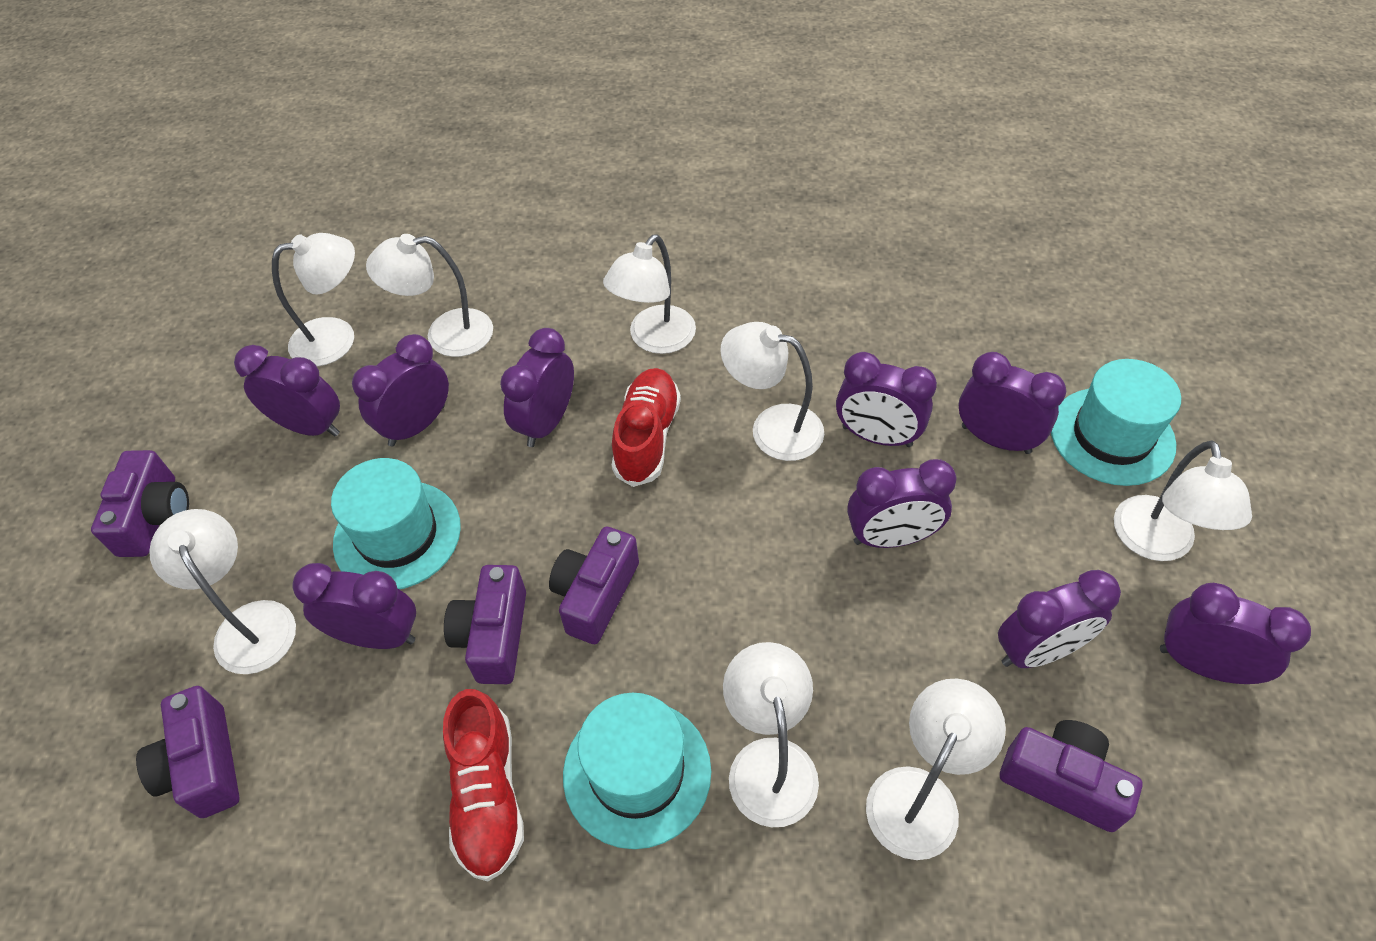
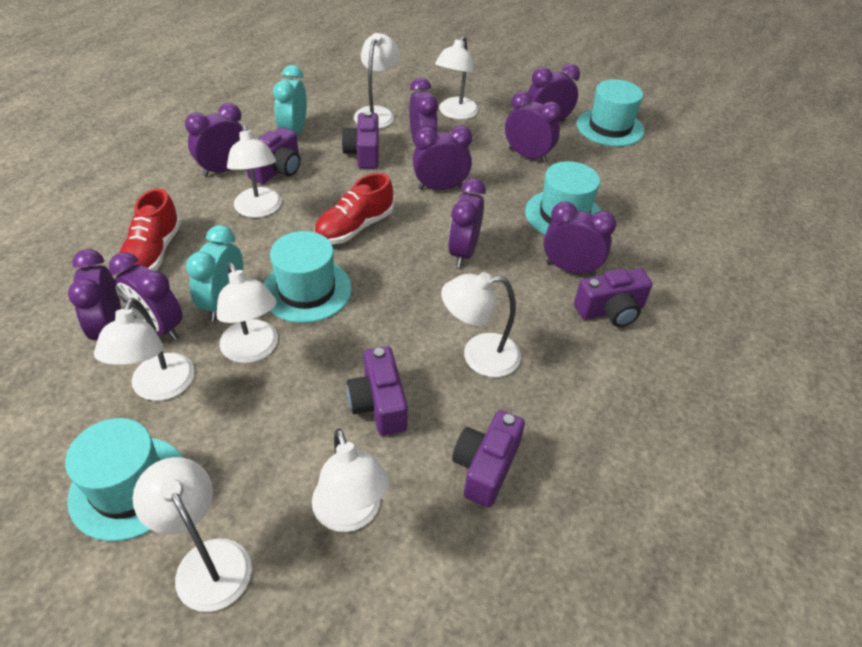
turquoise clock: none = 0 -> [186,225,243,321] [273,65,307,135] = 2
turquoise hat: [331,458,461,589] [563,693,711,849] [1051,359,1181,486] = 3 -> [65,418,183,541] [264,231,352,323] [525,161,601,235] [577,79,644,147] = 4

